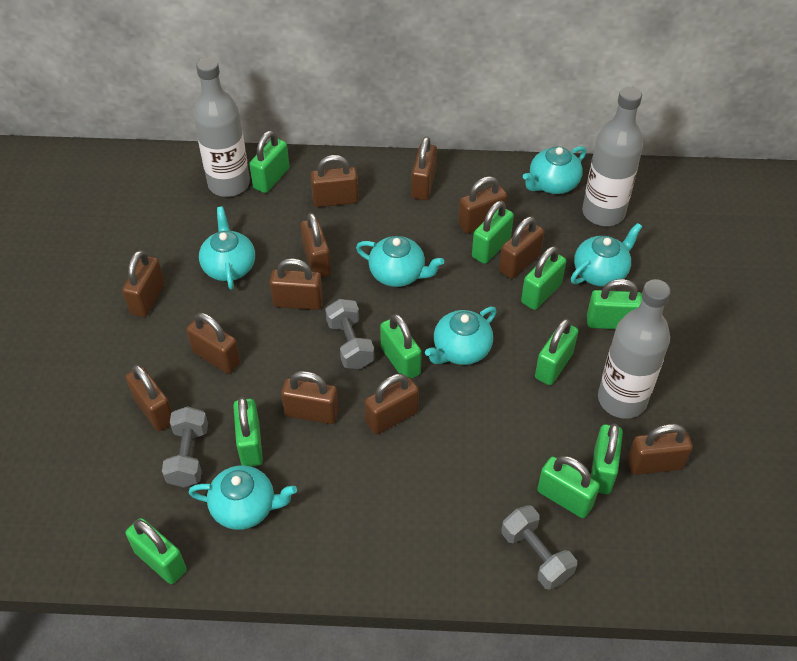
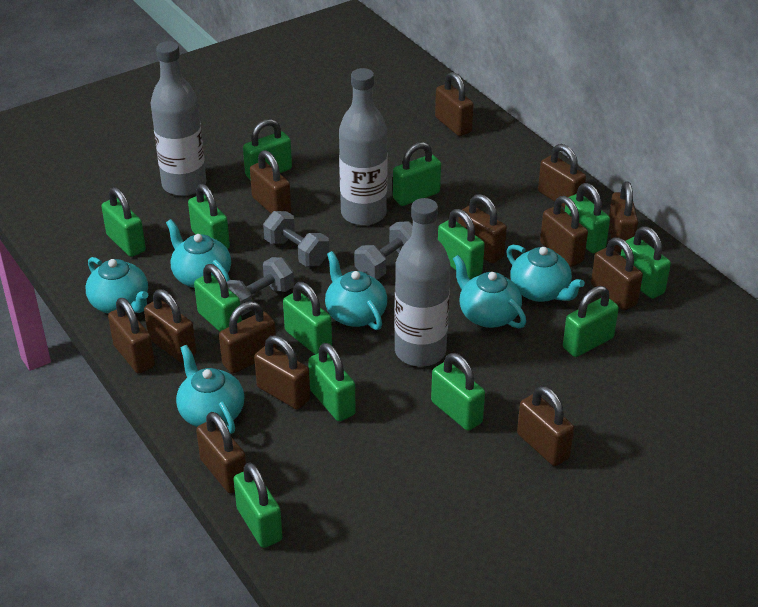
brown padlock: [122,250,165,317] [126,365,172,431] [187,313,241,374] [270,258,323,310] [281,371,339,424] [301,213,331,278] [310,155,359,207] [365,374,419,435] [411,137,437,200] [458,176,507,233] [499,216,544,279] [627,424,693,475] = 12 -> [108,298,155,373] [144,289,196,363] [196,412,246,493] [219,301,277,374] [250,150,291,213] [254,335,310,409] [435,72,474,136] [458,194,507,263] [517,386,574,466] [538,144,586,208] [540,196,588,267] [591,237,643,310] [609,182,638,252] = 13
green padlock: [125,518,187,584] [233,397,263,466] [249,130,290,193] [380,314,422,379] [472,201,514,264] [521,246,566,310] [535,319,578,385] [537,456,600,518] [587,279,642,329] [591,423,623,494] = 10 -> [101,187,146,257] [188,184,230,249] [194,264,242,332] [233,462,283,548] [243,119,292,180] [283,282,332,355] [308,343,356,421] [393,142,441,206] [431,353,485,431] [438,209,485,279] [563,286,619,357] [565,183,610,253] [621,226,671,299] = 13

